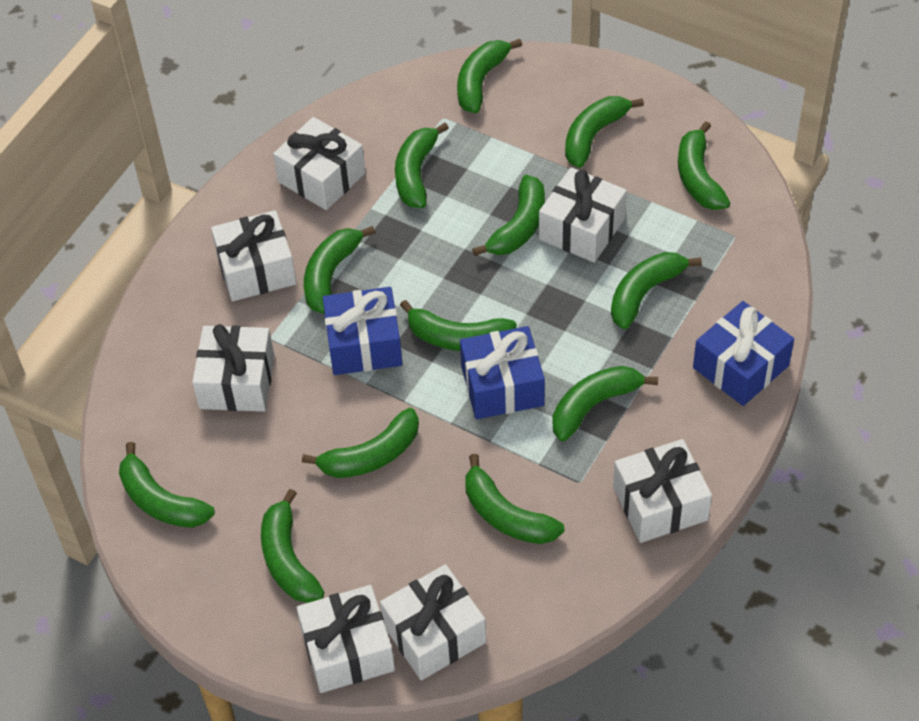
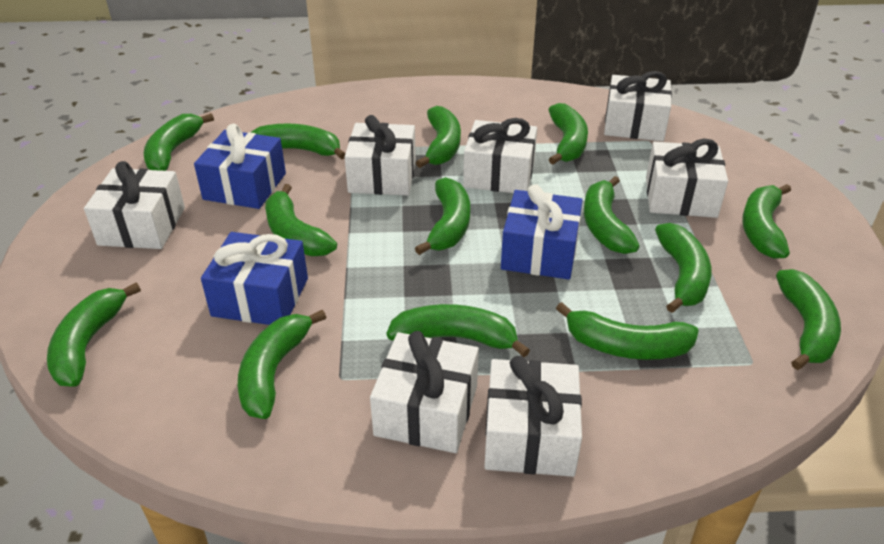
green banana: [119,442,215,528] [261,489,324,603] [302,408,419,478] [304,226,375,313] [395,122,449,208] [400,300,517,351] [457,39,522,113] [465,454,565,544] [472,175,545,256] [553,366,658,441] [565,96,644,168] [611,252,702,329] [678,121,730,210] = 13 -> [47,283,141,387] [144,113,214,171] [238,310,326,419] [251,124,345,160] [265,184,337,256] [387,304,530,357] [415,177,470,255] [416,106,461,168] [548,103,588,165] [556,302,699,360] [584,176,640,254] [655,223,712,313] [742,184,791,259] [776,269,841,370] = 14

